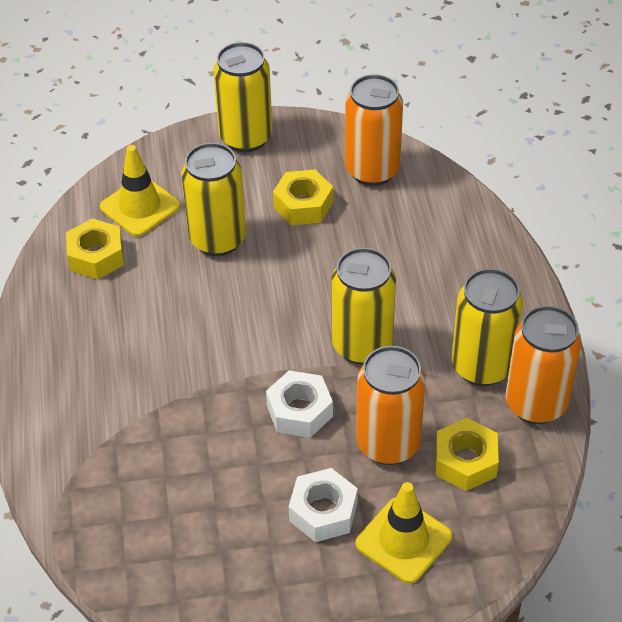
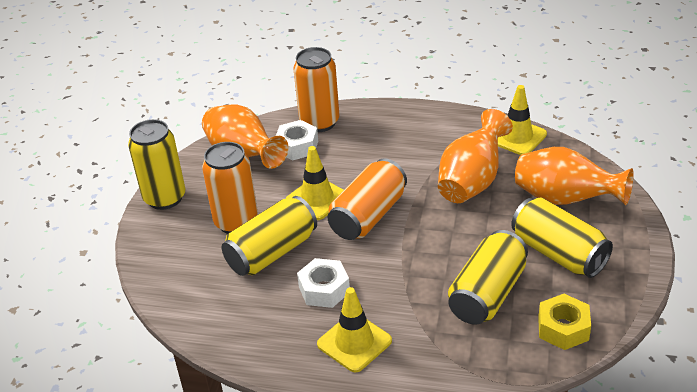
orange vase: none = 0 -> [202,104,288,169] [438,109,513,203] [515,147,634,205] = 3
yellow nut: [66,218,124,280] [273,170,333,225] [436,418,499,491] = 3 -> [538,294,591,350] = 1
yellow traffic cone: [100,145,180,237] [356,482,452,584] = 2 -> [286,146,343,220] [317,287,392,372] [498,85,547,155] = 3

